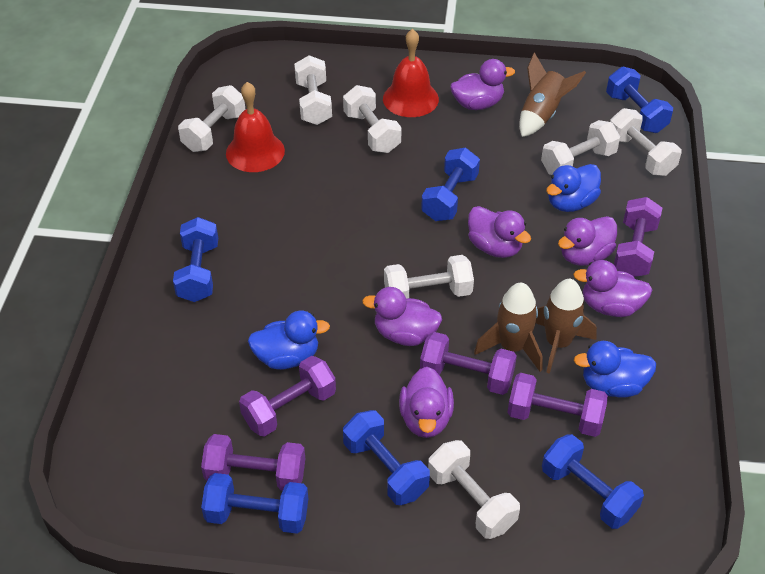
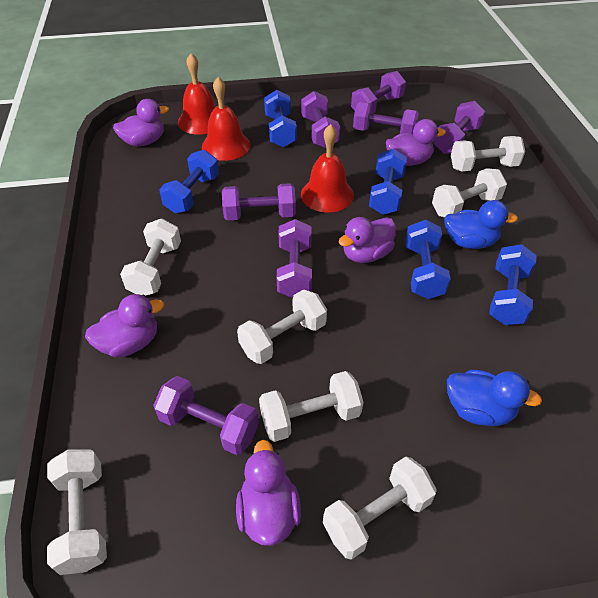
blue duck: [248,311,330,370] [546,164,601,212] [574,341,656,398] = 3 -> [444,200,518,249] [447,370,542,426] = 2
blue dumbbell: [173,217,218,302] [201,473,308,534] [343,410,430,505] [421,148,480,221] [542,434,644,529] [606,67,673,133] = 6 -> [159,150,219,214] [264,90,297,147] [369,149,407,215] [405,220,450,299] [489,244,537,325] = 5
brown rocket: [474,283,543,372] [519,52,586,137] [536,279,597,374] = 3 -> none = 0
purple duck: [362,287,442,346] [399,367,454,438] [450,59,515,110] [468,206,531,258] [558,216,617,266] [573,260,652,317] = 6 -> [85,294,164,358] [113,99,169,146] [236,440,301,546] [339,217,396,263] [386,119,446,166] = 5
purple dumbbell: [201,434,305,491] [239,356,336,437] [420,332,517,395] [507,373,608,437] [614,197,662,277] = 5 -> [153,376,259,455] [222,183,296,221] [277,219,312,298] [301,91,340,148] [351,71,406,114] [353,102,419,134] [433,101,485,154] = 7
red bell: [226,82,285,172] [383,29,439,117] = 2 -> [178,53,215,135] [202,77,251,161] [301,124,354,213] = 3

